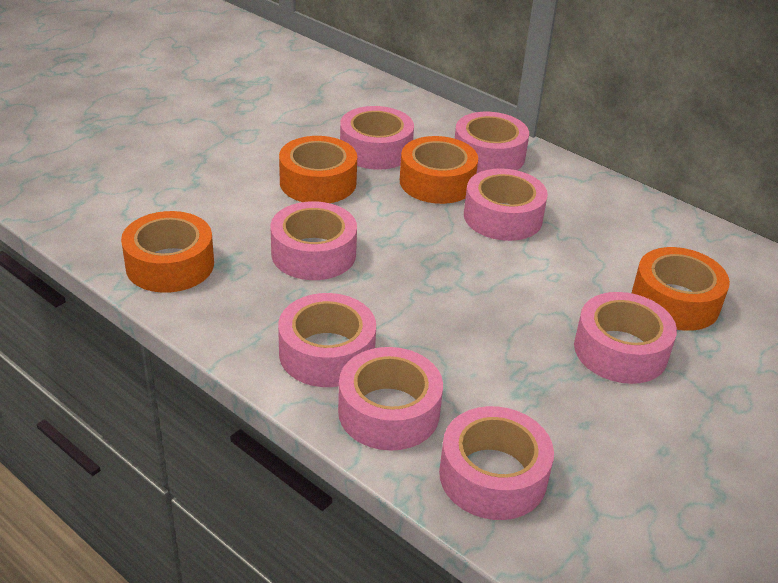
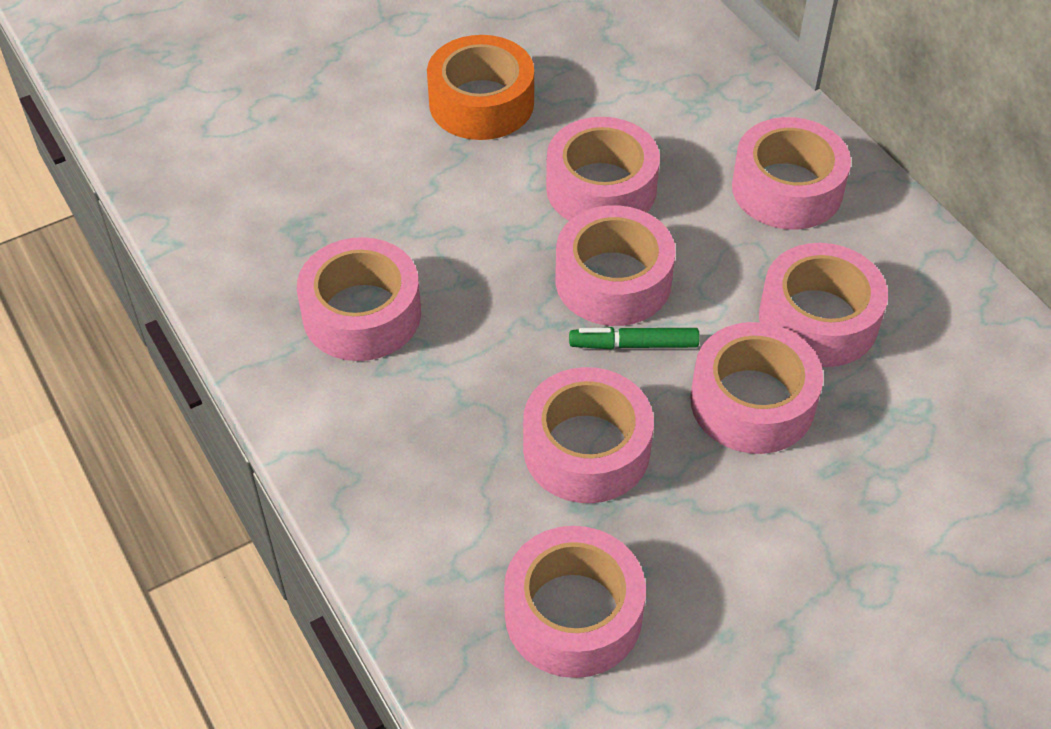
green marker: none = 0 -> [569,327,700,349] = 1
orange tape: [121,211,214,293] [279,136,357,203] [400,136,478,204] [632,247,730,331] = 4 -> [427,35,534,140] = 1

